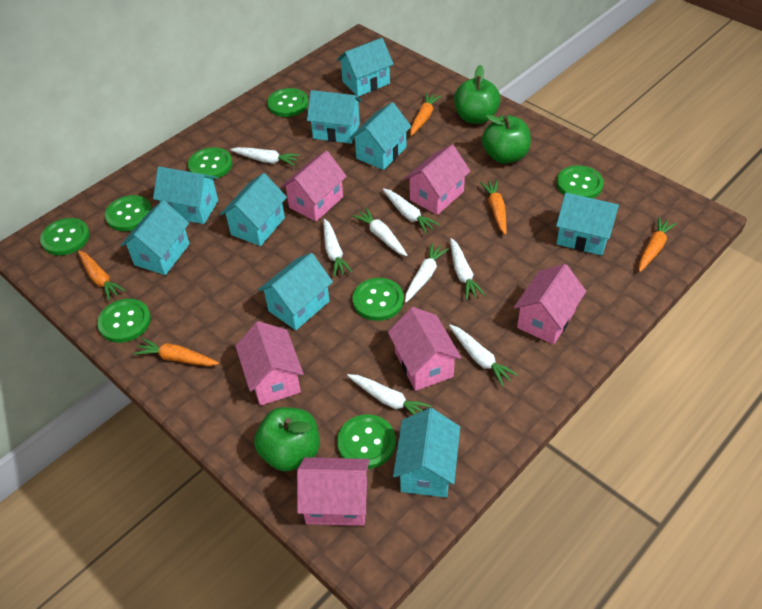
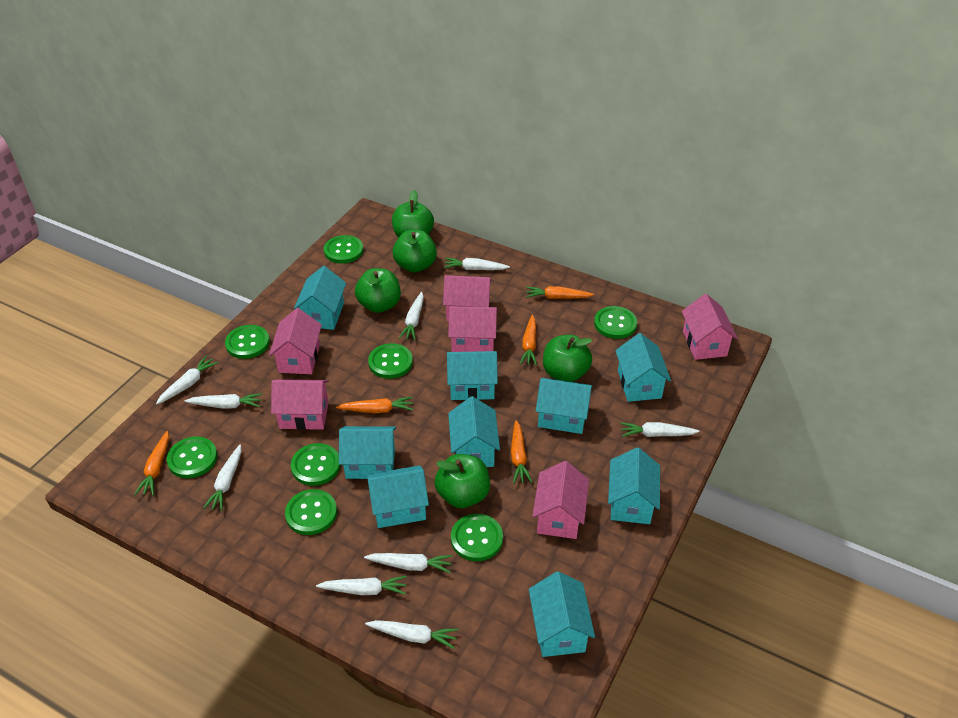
green apple: [254,407,320,472] [454,65,501,124] [482,115,531,164] = 3 -> [355,268,401,313] [392,190,434,237] [392,230,437,273] [434,454,490,508] [543,335,592,382] = 5
white carrot: [230,147,300,166] [323,219,353,277] [347,374,432,415] [352,208,407,256] [382,188,440,234] [405,243,449,302] [449,325,518,387] [450,238,485,300] = 8 -> [156,356,218,404] [185,393,262,409] [203,445,241,511] [316,576,407,595] [364,553,453,573] [365,620,459,649] [399,292,424,340] [444,258,510,270] [620,422,700,437] = 9

